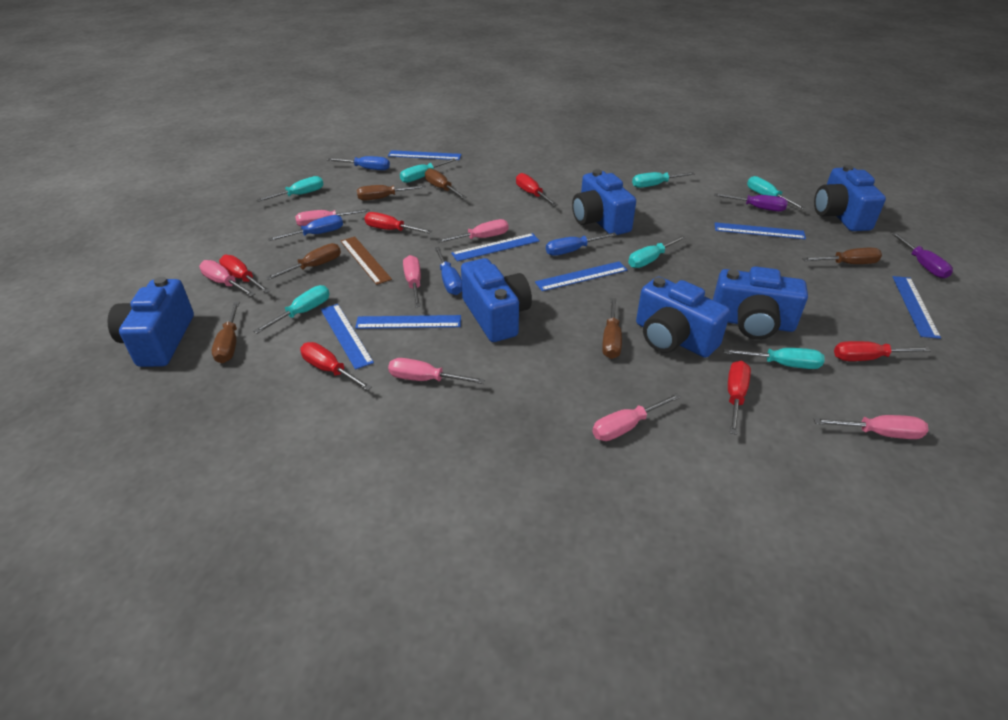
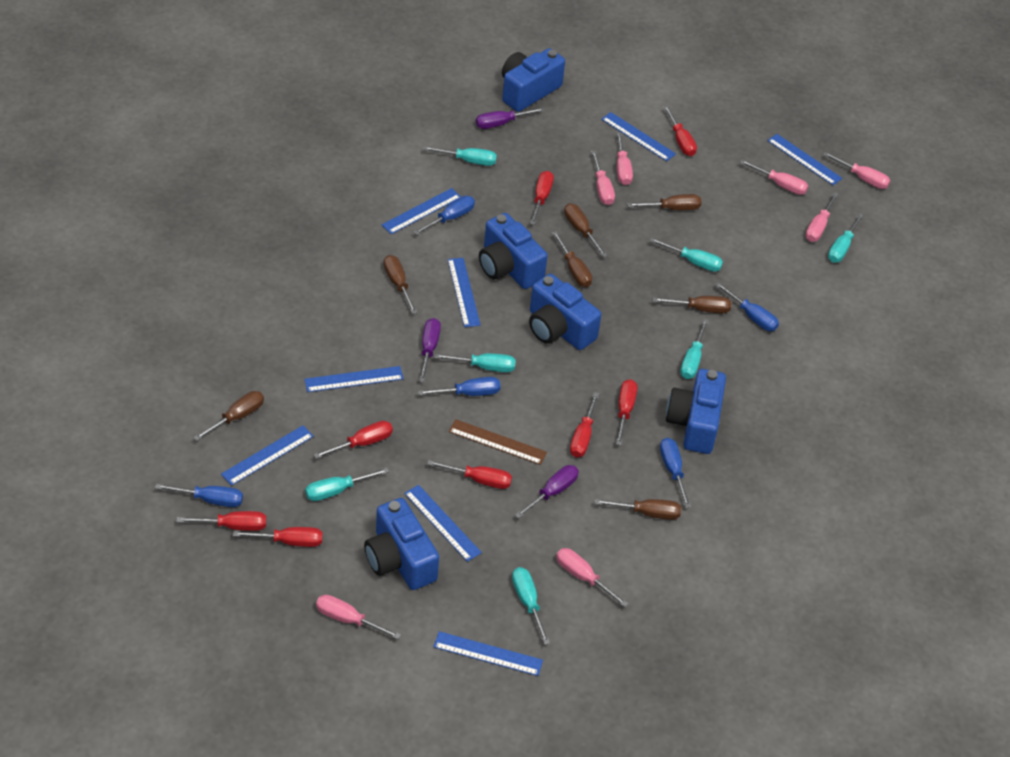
blue camera: [108,277,194,367] [461,258,532,342] [572,169,636,235] [636,276,730,358] [713,266,808,340] [814,165,886,231] = 6 -> [364,498,439,590] [479,213,548,289] [502,48,565,112] [529,274,601,350] [666,369,726,454] = 5
blue ruler: [321,304,374,370] [355,315,461,329] [388,150,462,160] [451,233,540,262] [535,261,627,291] [715,222,806,239] [893,276,941,339] = 7 -> [221,425,314,486] [304,366,404,392] [382,188,461,234] [404,485,482,562] [433,631,543,676] [448,258,481,327] [601,112,676,161] [767,134,842,185] = 8
blue screwdriver: [268,215,343,241] [327,156,390,170] [435,247,462,295] [546,232,617,256] = 4 -> [155,484,243,507] [413,196,475,235] [418,377,501,396] [660,438,691,508] [715,282,779,331] = 5
brown screwdriver: [212,302,240,363] [266,243,341,280] [357,185,426,201] [425,168,467,199] [602,298,622,359] [802,248,882,264] = 6 -> [193,391,264,441] [384,255,418,314] [552,231,592,287] [564,203,608,257] [595,499,681,520] [627,194,702,210] [653,296,731,313] = 7
purple screwdriver: [714,193,788,212] [891,232,953,279] = 2 -> [419,318,441,382] [476,107,545,129] [515,465,579,519] = 3
red screwdriver: [219,255,270,293] [300,342,372,391] [364,212,433,234] [516,173,558,206] [728,361,751,435] [834,341,931,361] = 6 -> [177,511,266,531] [233,527,323,547] [314,421,393,459] [427,460,512,489] [530,171,554,225] [570,392,599,457] [616,379,638,445] [663,105,697,156] = 8

